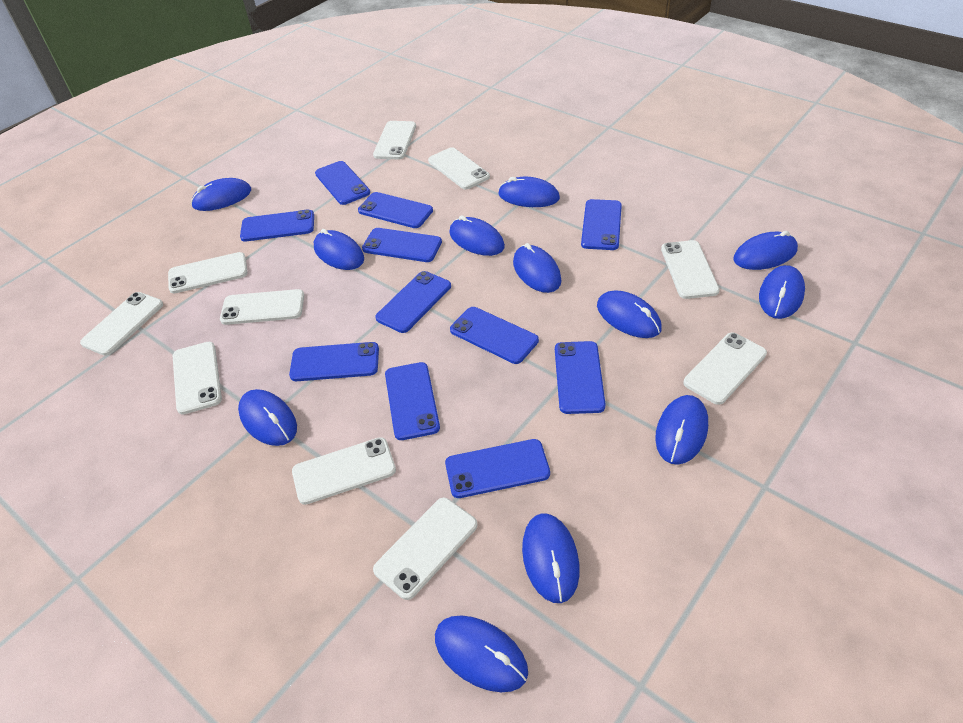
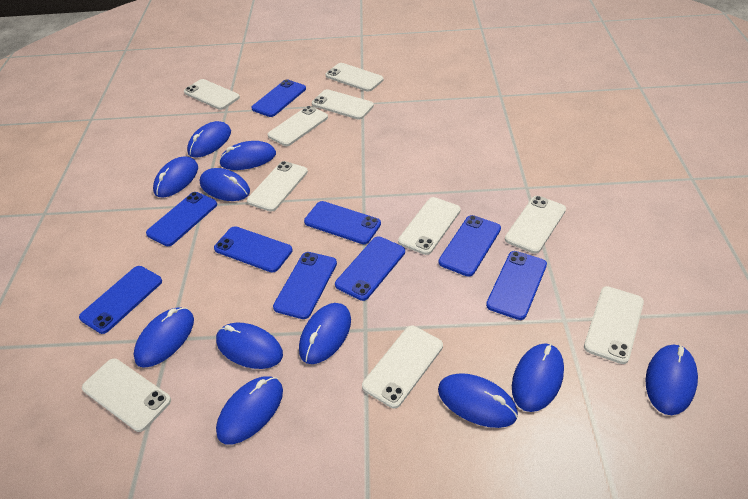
blue mouse: [191,178,251,211] [238,389,297,446] [314,229,364,270] [435,615,528,692] [449,215,505,256] [498,177,560,207] [513,243,561,293] [522,513,580,603] [597,291,662,338] [655,395,708,465] [734,231,798,270] [759,265,805,319] = 12 -> [133,307,194,368] [153,157,198,198] [187,121,231,158] [200,168,250,201] [216,323,283,369] [216,376,283,445] [219,141,276,170] [299,303,351,364] [438,373,518,428] [512,343,564,412] [645,344,698,415] = 11
blue phone: [240,209,314,242] [289,342,379,381] [315,161,370,205] [358,192,433,228] [362,228,442,262] [375,271,451,333] [385,362,440,440] [445,439,550,498] [450,307,539,364] [555,341,606,414] [581,199,622,250] = 11 -> [79,266,162,334] [146,192,217,246] [214,226,293,273] [251,79,306,117] [273,252,337,319] [304,201,381,244] [335,236,405,301] [439,215,501,277] [486,251,547,320] = 9

